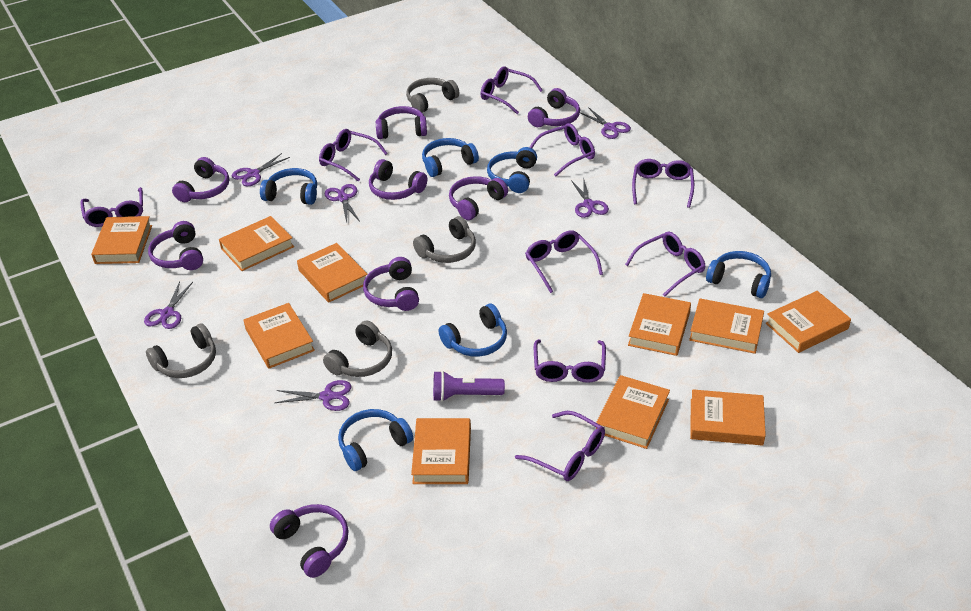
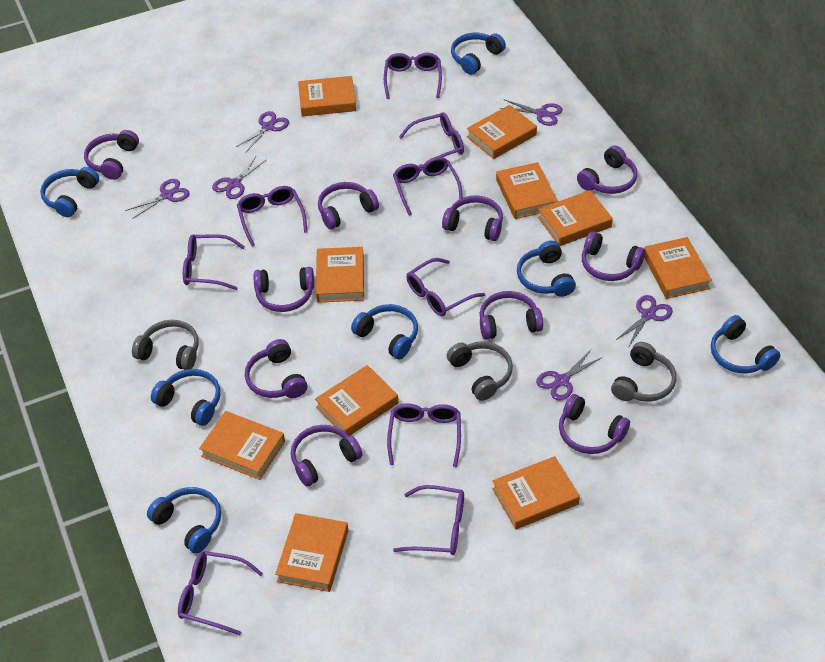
blue headphones: [260,168,317,205] [338,409,413,471] [422,138,479,177] [439,304,507,357] [487,147,537,193] [706,251,771,298] = 6 -> [40,167,99,217] [147,487,221,553] [151,369,220,426] [351,304,418,359] [451,33,506,75] [517,241,576,297] [711,315,780,373] = 7
grey headphones: [146,323,216,378] [323,320,392,377] [406,78,459,113] [413,216,476,263] = 4 -> [132,320,199,370] [447,341,513,401] [611,342,676,402] = 3
purple flashlight: [433,371,505,402] = 1 -> none = 0
purple headphones: [148,221,203,270] [172,157,229,202] [270,504,349,578] [363,257,419,311] [369,159,427,200] [376,106,427,139] [449,176,508,220] [528,88,580,127] = 8 -> [84,130,139,180] [245,339,307,398] [254,267,314,312] [291,425,362,486] [318,182,379,230] [442,195,503,241] [480,291,543,340] [559,394,630,454] [577,146,637,194] [582,231,645,281] = 10

